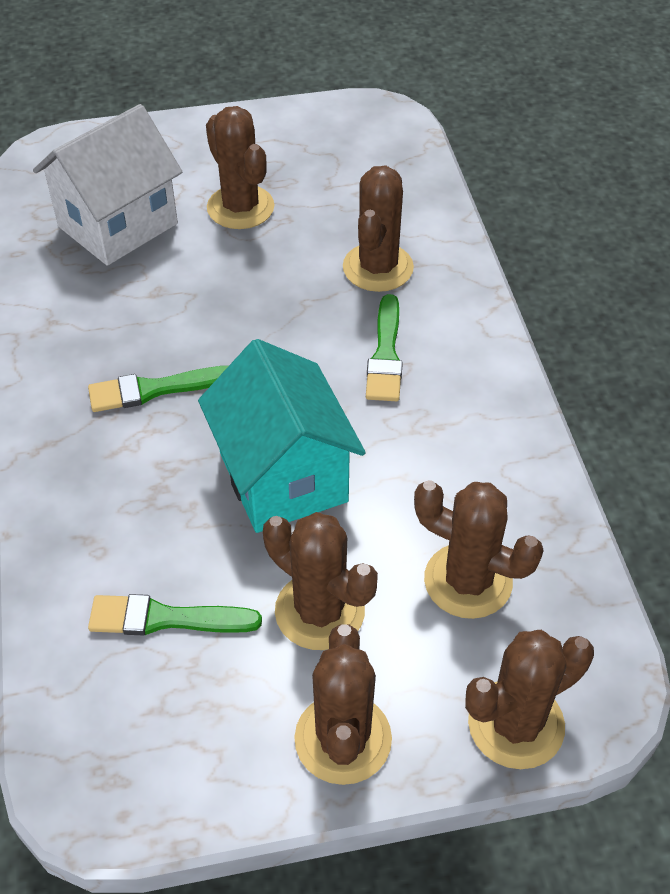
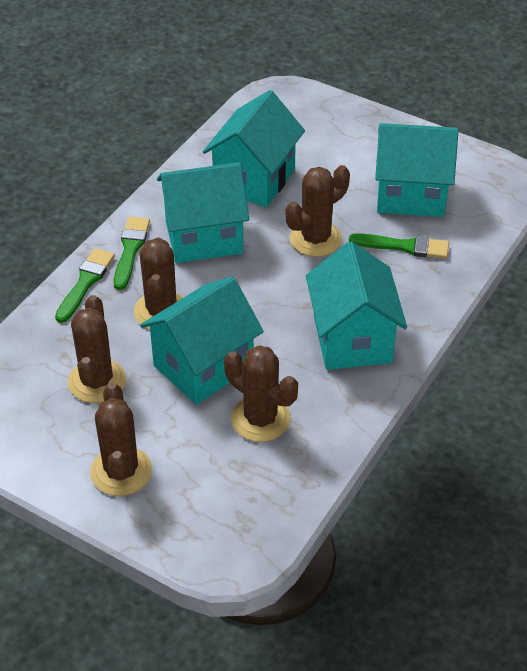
brown cactus: [206,106,274,229] [263,512,378,650] [294,624,392,785] [343,166,414,292] [414,480,544,619] [465,630,594,769] = 6 -> [68,295,126,403] [90,383,152,496] [134,237,183,329] [224,345,298,442] [286,165,350,257] = 5
turquoise house: [198,339,366,533] = 1 -> [140,277,264,405] [157,162,249,263] [203,90,305,207] [306,241,407,370] [375,123,458,217] = 5
white house: [33,104,182,266] = 1 -> none = 0

